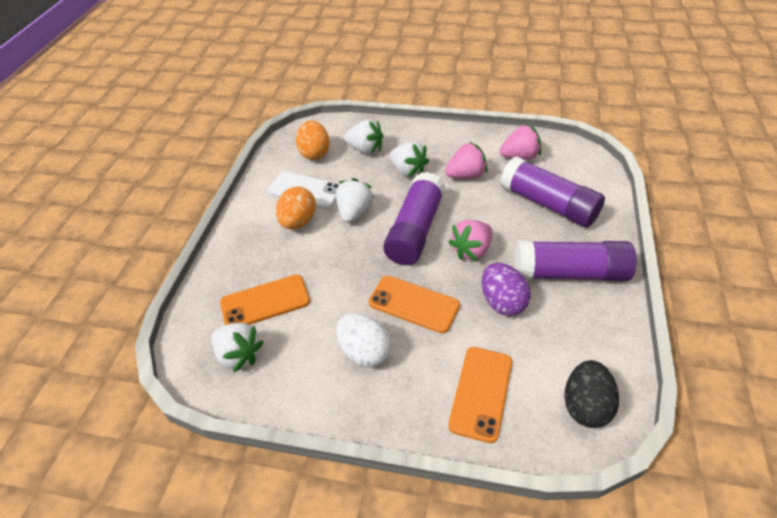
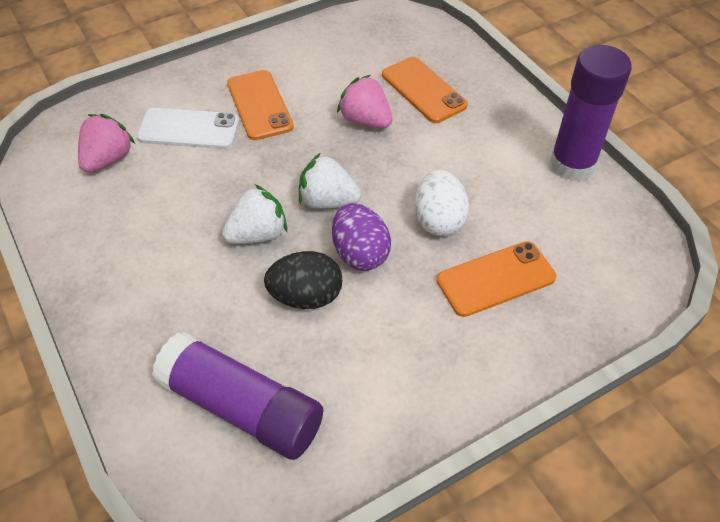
orange egg: [276,187,316,229] [296,121,330,160] = 2 -> none = 0
pink strawberry: [445,142,488,179] [449,220,493,261] [499,124,541,160] = 3 -> [78,114,135,172] [337,75,393,128] = 2
purple glue stick: [383,172,446,265] [500,156,605,228] [515,241,637,281] = 3 -> [152,332,323,460] [550,45,632,181] = 2
white strawberry: [211,323,264,373] [336,178,374,223] [344,119,383,154] [390,142,429,177] = 4 -> [222,184,287,244] [299,153,361,209] = 2

